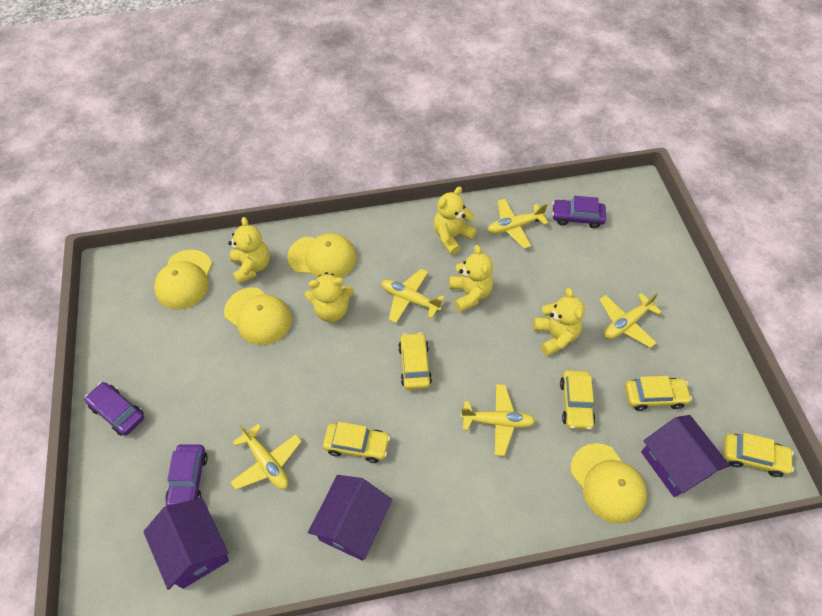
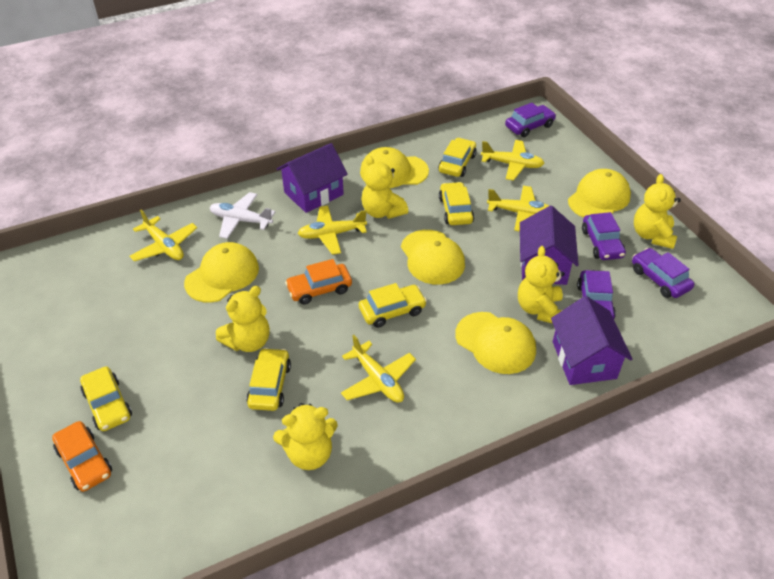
orange car: none = 0 -> [52,421,112,492] [285,259,352,304] = 2
purple car: [85,382,144,436] [165,444,208,506] [552,196,606,228] = 3 -> [505,103,556,137] [577,270,616,319] [582,212,626,260] [632,248,694,298] = 4
white plane: none = 0 -> [210,192,275,239] = 1
yellow cap: [154,250,212,309] [224,287,292,345] [287,233,356,278] [571,443,647,523] = 4 -> [184,242,259,303] [360,147,429,188] [401,230,465,285] [455,312,536,374] [568,169,631,218] = 5

